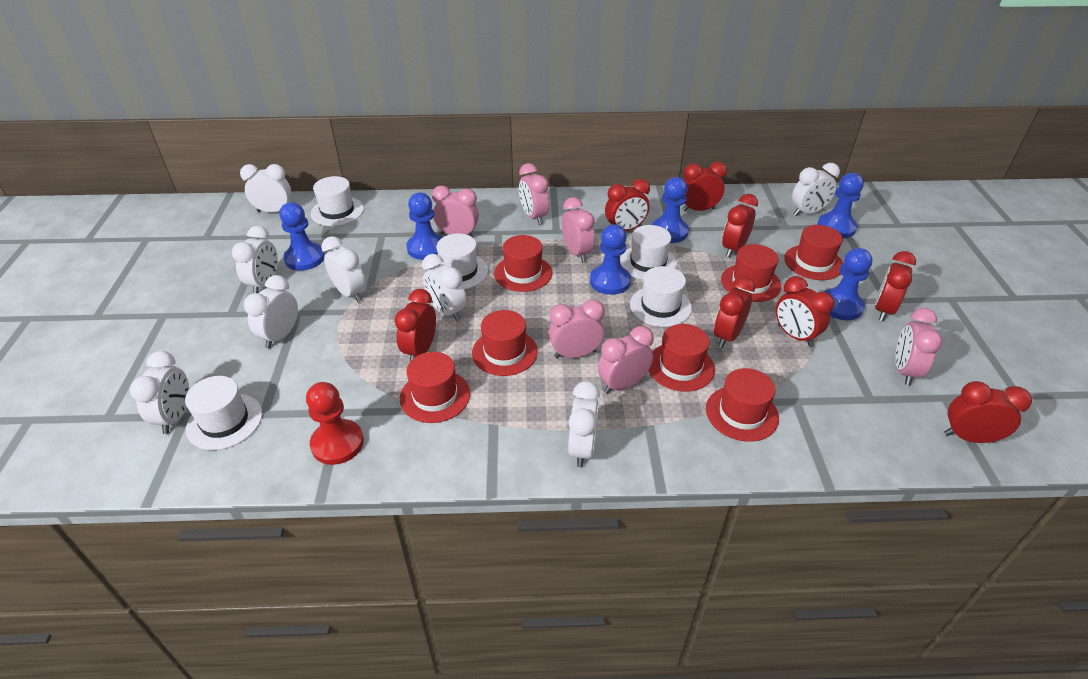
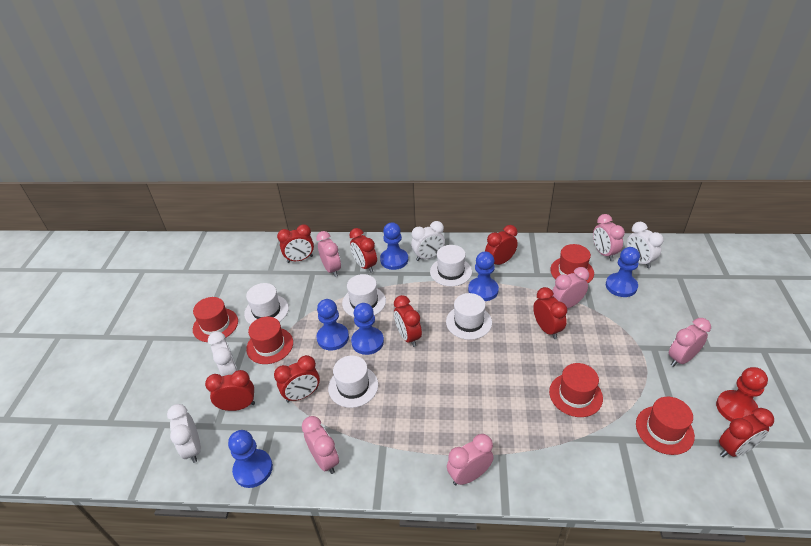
red hat: [400,352,470,423] [472,310,538,376] [494,235,552,292] [648,324,715,392] [706,368,779,442] [721,244,781,302] [784,225,843,280] = 7 -> [193,297,238,342] [246,317,293,364] [549,363,603,417] [550,244,594,283] [636,397,695,455] = 5
white clock: [130,351,189,434] [232,226,278,293] [240,164,291,213] [244,275,298,348] [321,236,365,302] [422,254,466,321] [568,381,600,467] [792,163,840,216] = 8 -> [167,404,201,463] [208,331,238,376] [411,221,445,261] [627,222,664,268] = 4

